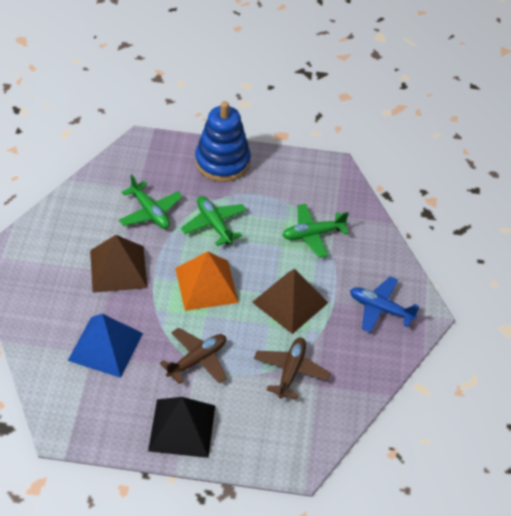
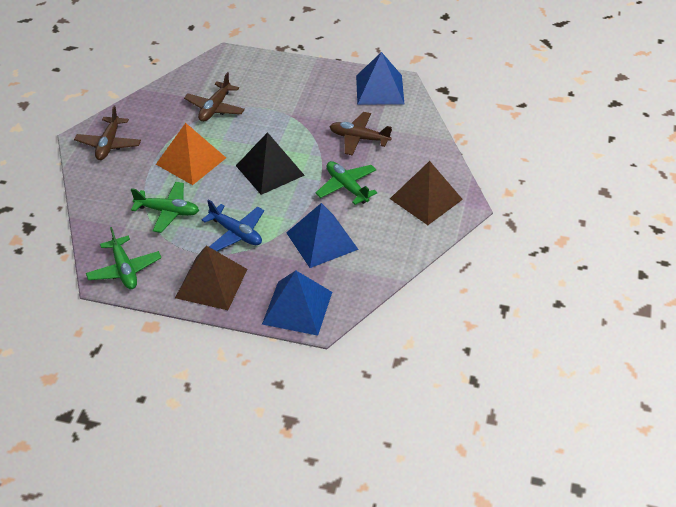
blue pyramid: [68,314,143,378] = 1 -> [262,270,332,336] [286,203,359,268] [356,52,404,105] = 3
blue stacking toy: [195,101,251,182] = 1 -> none = 0
brown plane: [160,328,227,384] [254,337,331,400] = 2 -> [74,106,141,160] [184,72,245,122] [329,112,392,156] = 3

